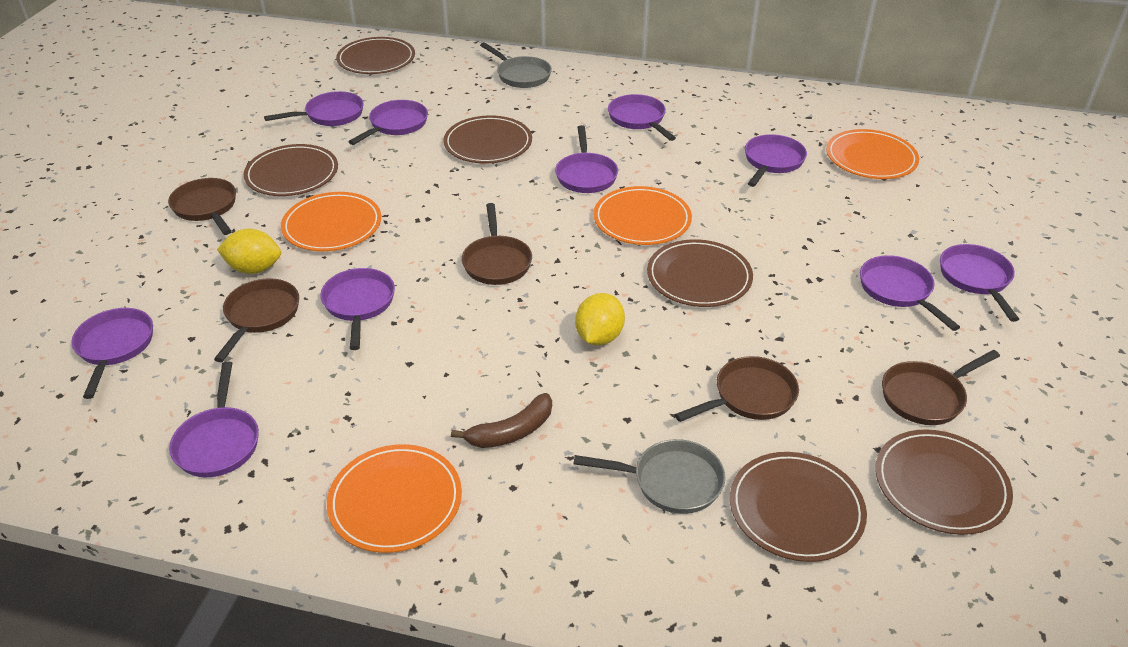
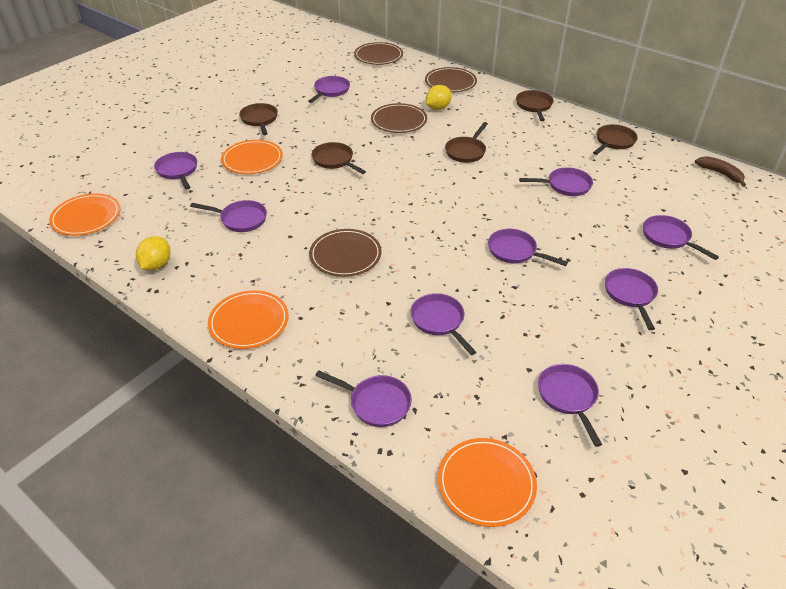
brown plate: [244,144,338,196] [336,37,415,74] [443,116,532,163] [647,239,753,307] [730,452,867,562] [875,429,1013,535] = 6 -> [309,229,382,277] [354,42,403,65] [371,103,427,133] [425,67,477,92] = 4
grey pan: [480,42,552,88] [573,439,725,514] = 2 -> none = 0

